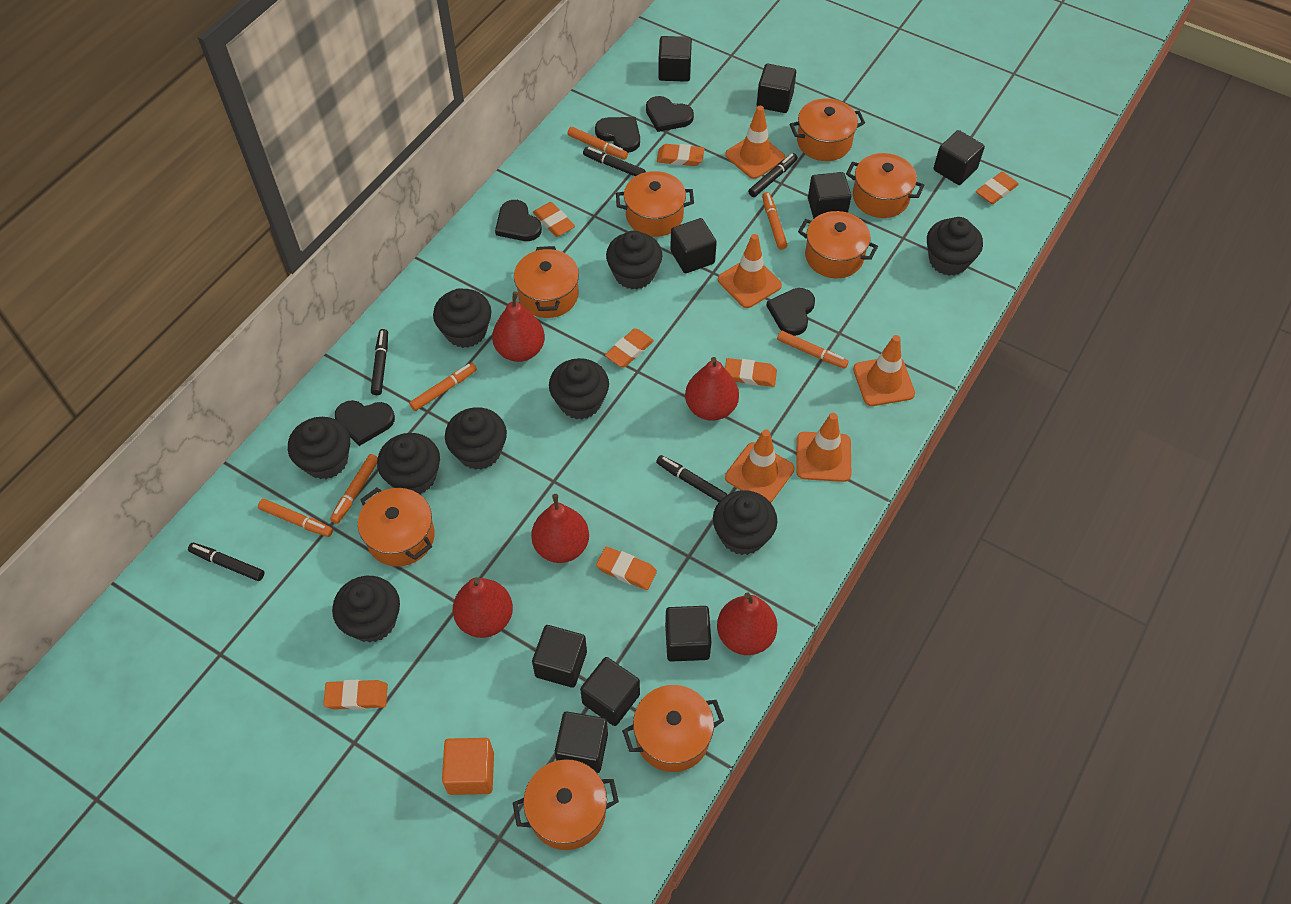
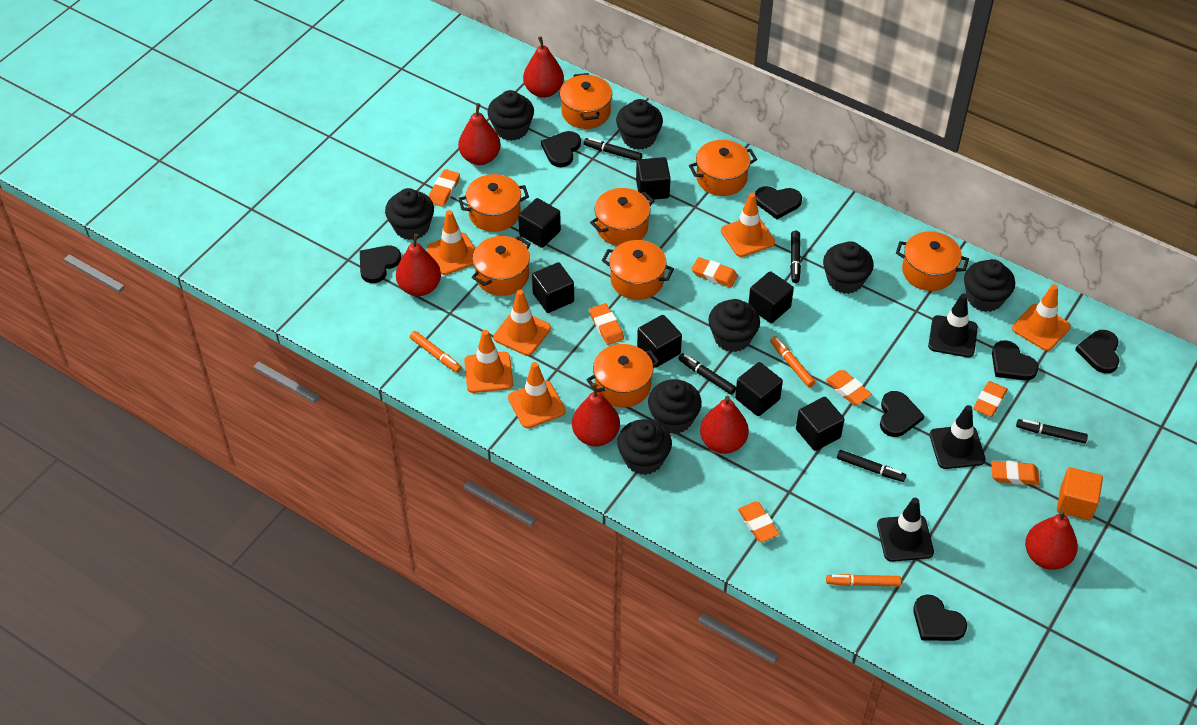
black cube: [532,625,587,688] [555,712,608,773] [580,657,640,726] [658,36,692,82] [665,606,712,662] [670,218,717,273] [757,64,796,113] [808,172,851,219] [934,130,985,185] = 9 -> [518,198,561,248] [532,262,574,313] [636,157,671,200] [637,315,682,367] [735,362,783,416] [748,271,794,323] [796,397,845,451] = 7
black cupcake: [288,417,350,479] [332,576,400,643] [377,433,440,494] [433,288,492,348] [445,407,507,470] [549,358,609,420] [606,231,662,289] [713,490,777,555] [927,217,983,276] = 9 -> [385,188,434,240] [488,90,534,141] [616,99,663,150] [617,419,672,475] [648,379,702,434] [708,299,760,352] [823,241,874,294] [964,259,1015,312] = 8
black heart: [335,400,395,446] [495,200,542,241] [595,117,640,153] [646,96,694,132] [766,288,815,336] = 5 -> [360,246,401,283] [541,131,581,167] [755,186,802,219] [880,391,925,437] [913,594,967,641] [992,340,1039,380] [1075,330,1119,373] = 7
black traffic cone: none = 0 -> [877,498,934,562] [928,293,978,358] [929,405,986,469] = 3
orange marker: [258,499,333,537] [330,454,378,524] [409,363,477,411] [567,127,628,160] [762,192,787,250] [777,331,849,369] = 6 -> [410,331,462,373] [770,336,815,387] [826,574,901,587] = 3
orange traffic cone: [718,234,782,308] [725,106,785,179] [725,429,794,502] [796,413,851,482] [853,335,915,406] = 5 -> [427,210,475,275] [464,330,513,393] [493,290,551,356] [508,362,566,428] [721,193,775,257] [1012,284,1071,351] = 6
red pear: [453,577,513,638] [492,291,545,362] [531,494,589,563] [685,357,739,421] [717,592,777,655] = 5 -> [396,234,441,296] [458,103,501,165] [523,36,564,98] [572,383,620,446] [700,396,749,454] [1025,510,1078,570] = 6

